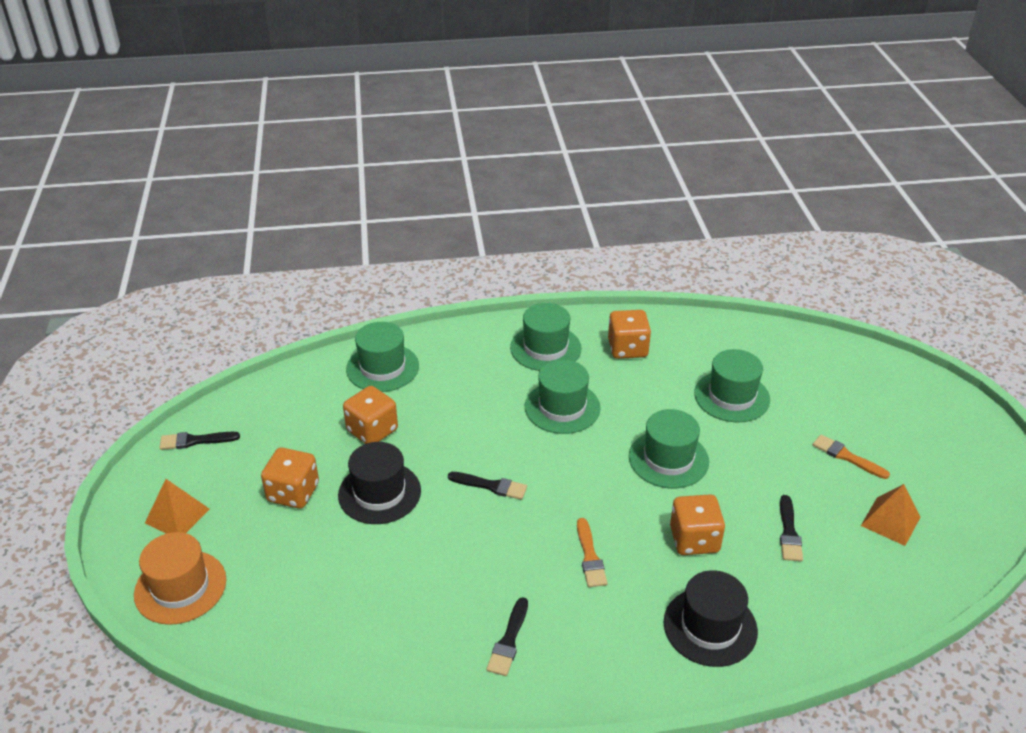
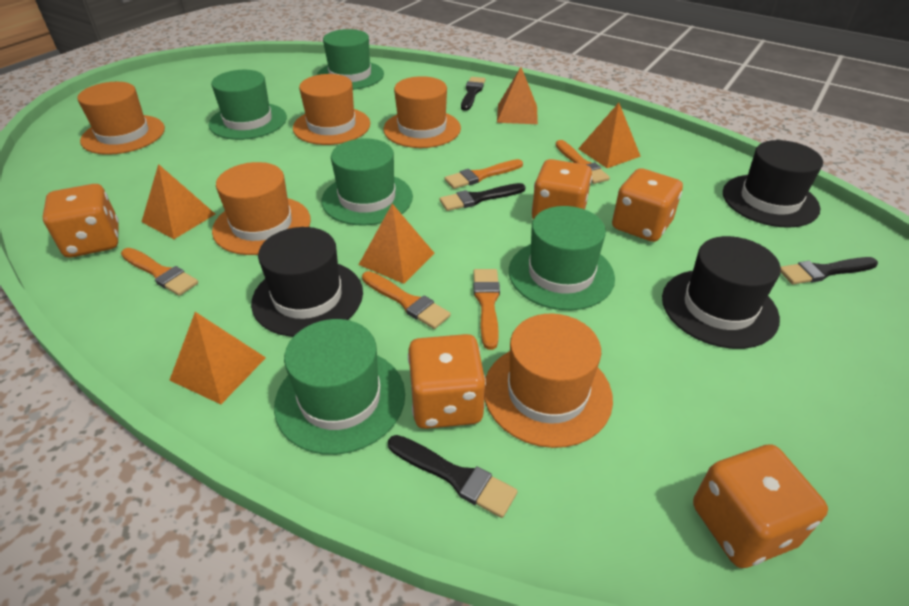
black hat: [338,442,421,524] [664,570,758,667] = 2 -> [251,227,363,337] [662,236,781,349] [723,140,823,228] = 3
orange brush: [577,518,607,587] [813,434,890,479] = 2 -> [121,248,198,296] [362,271,451,329] [445,159,523,189] [473,269,500,350] [556,140,610,184] = 5
orange dice: [261,447,319,509] [343,386,398,444] [608,310,651,359] [670,494,725,555] = 4 -> [43,184,119,258] [408,334,486,429] [532,159,592,220] [612,168,683,242] [693,445,828,568] = 5
orange hat: [134,532,226,625] = 1 -> [77,82,165,155] [212,162,311,255] [293,74,370,145] [384,76,461,148] [484,314,613,448] = 5
orange pyramid: [145,479,210,534] [861,484,920,546] = 2 -> [142,164,215,239] [169,312,266,404] [358,204,434,284] [497,67,538,124] [578,103,641,168] = 5

